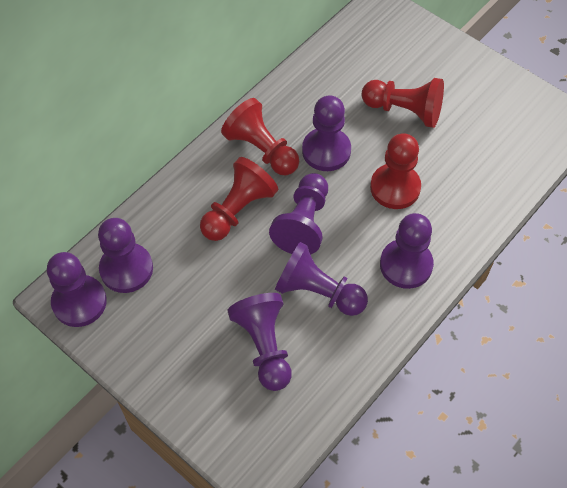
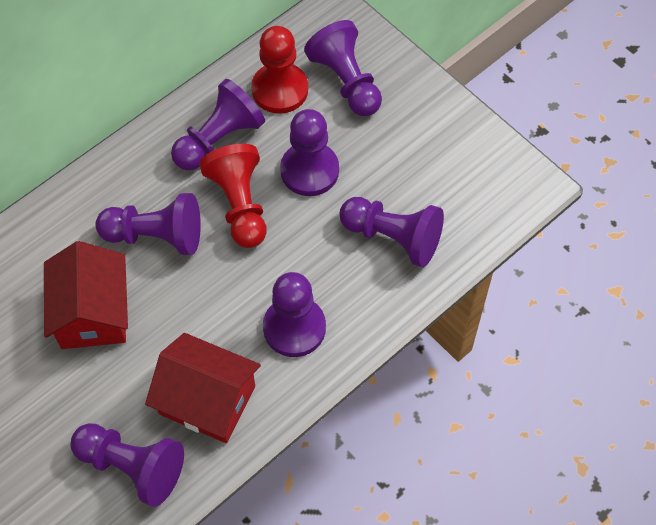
red house: none = 0 -> [44,241,128,349] [145,333,261,443] = 2
red pawn: [200,157,278,241] [221,98,299,175] [362,78,444,128] [370,134,421,209] = 4 -> [199,144,266,248] [251,26,308,114] = 2

